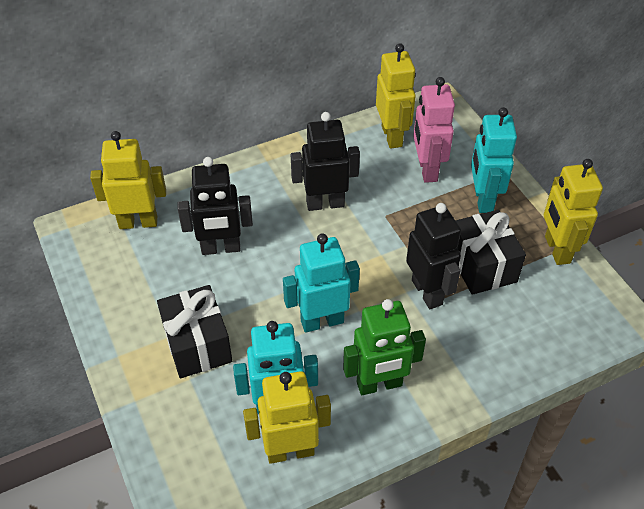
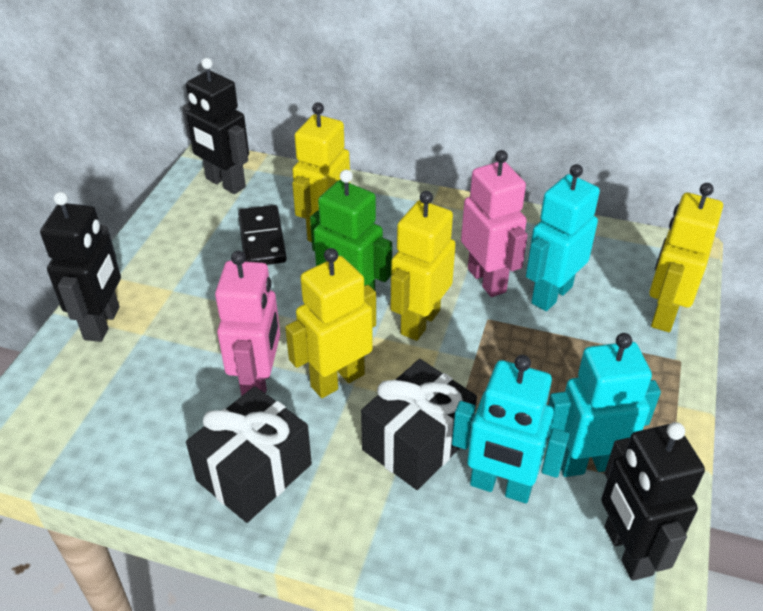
black domino: none = 0 -> [238,205,287,265] = 1
pink robot: [413,77,455,183] = 1 -> [215,251,280,396] [461,150,528,297] = 2

